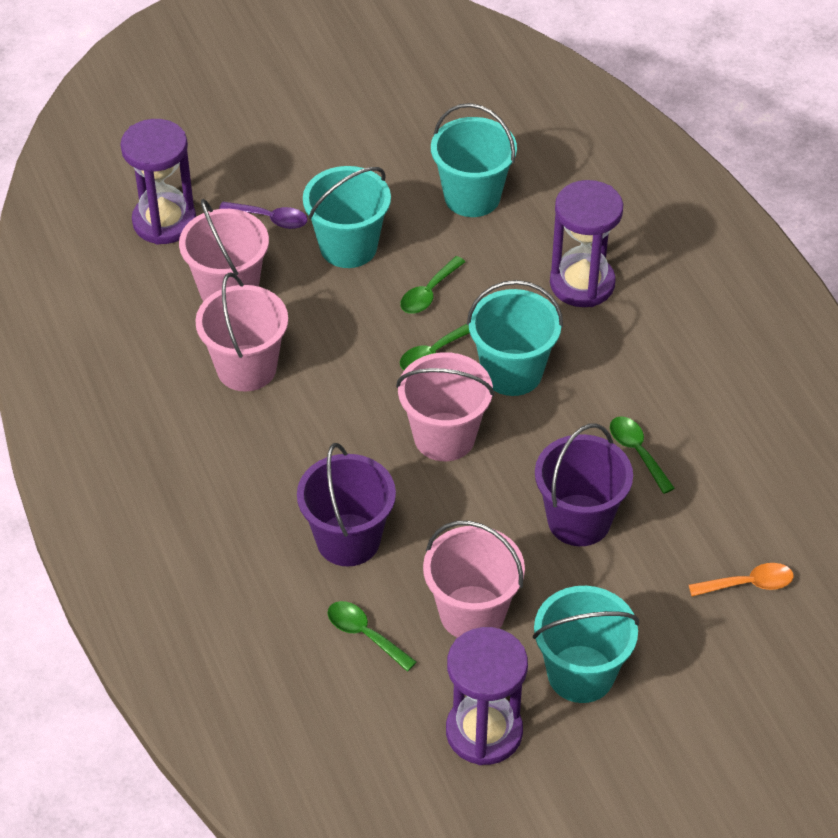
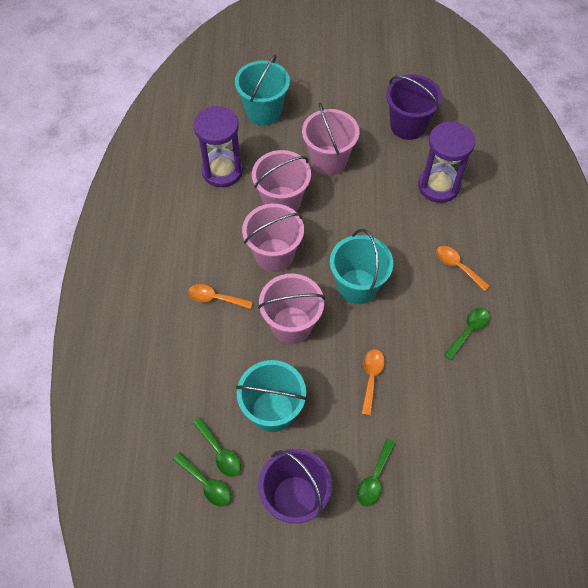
orange spoon: [689,563,794,597] = 1 -> [188,284,253,309] [362,349,385,416] [436,246,490,291] = 3
purple hourglass: [121,119,196,245] [446,627,528,765] [550,180,623,307] = 3 -> [194,106,243,187] [418,121,475,203] = 2
purple spoon: [219,202,308,229] = 1 -> none = 0
turquoise bucket: [303,166,391,268] [431,103,517,217] [467,280,563,396] [533,586,639,703] = 4 -> [235,54,290,126] [236,360,307,432] [330,229,393,304] = 3

